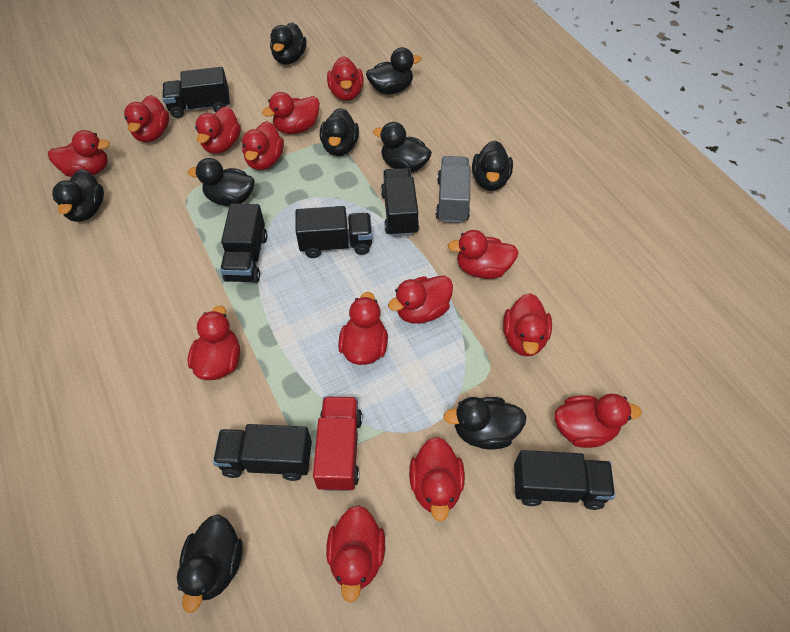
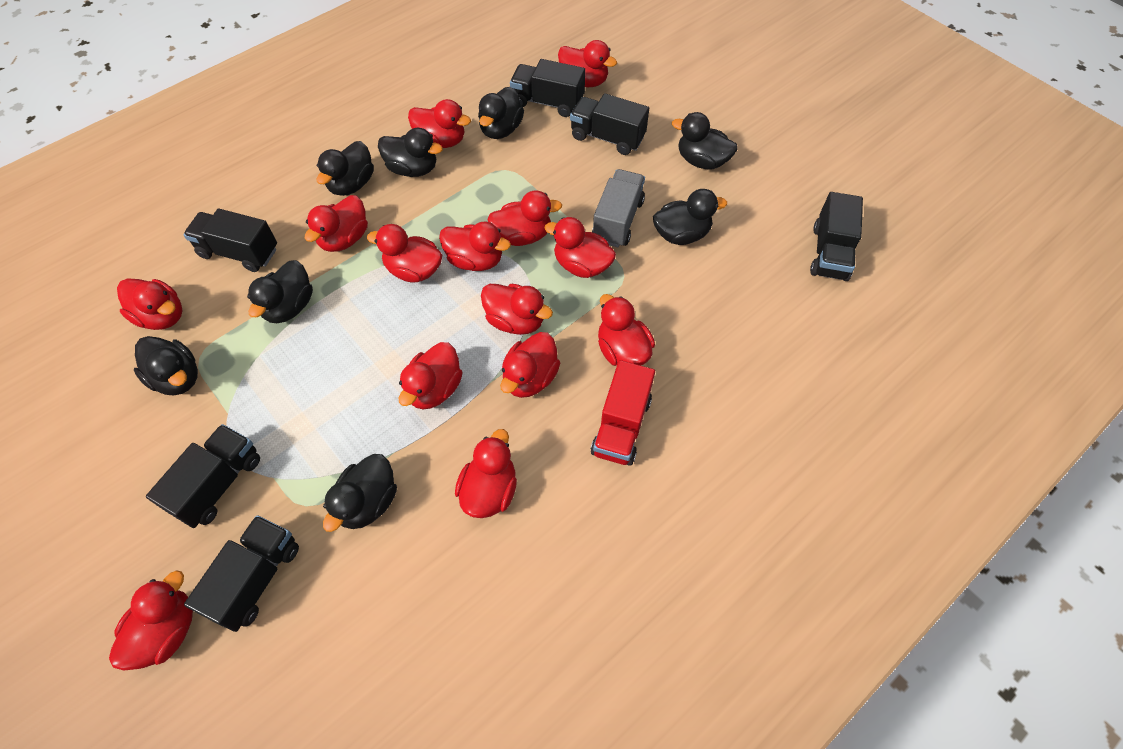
black duck: [52,169,104,222] [177,514,243,613] [188,158,254,206] [270,23,307,64] [320,108,359,156] [366,47,421,94] [373,122,432,173] [444,397,527,449] [472,140,513,191] = 9 -> [134,336,198,396] [247,260,313,323] [317,141,374,196] [323,454,397,532] [378,128,443,177] [478,87,524,139] [653,189,727,245] [672,112,738,169] = 8

